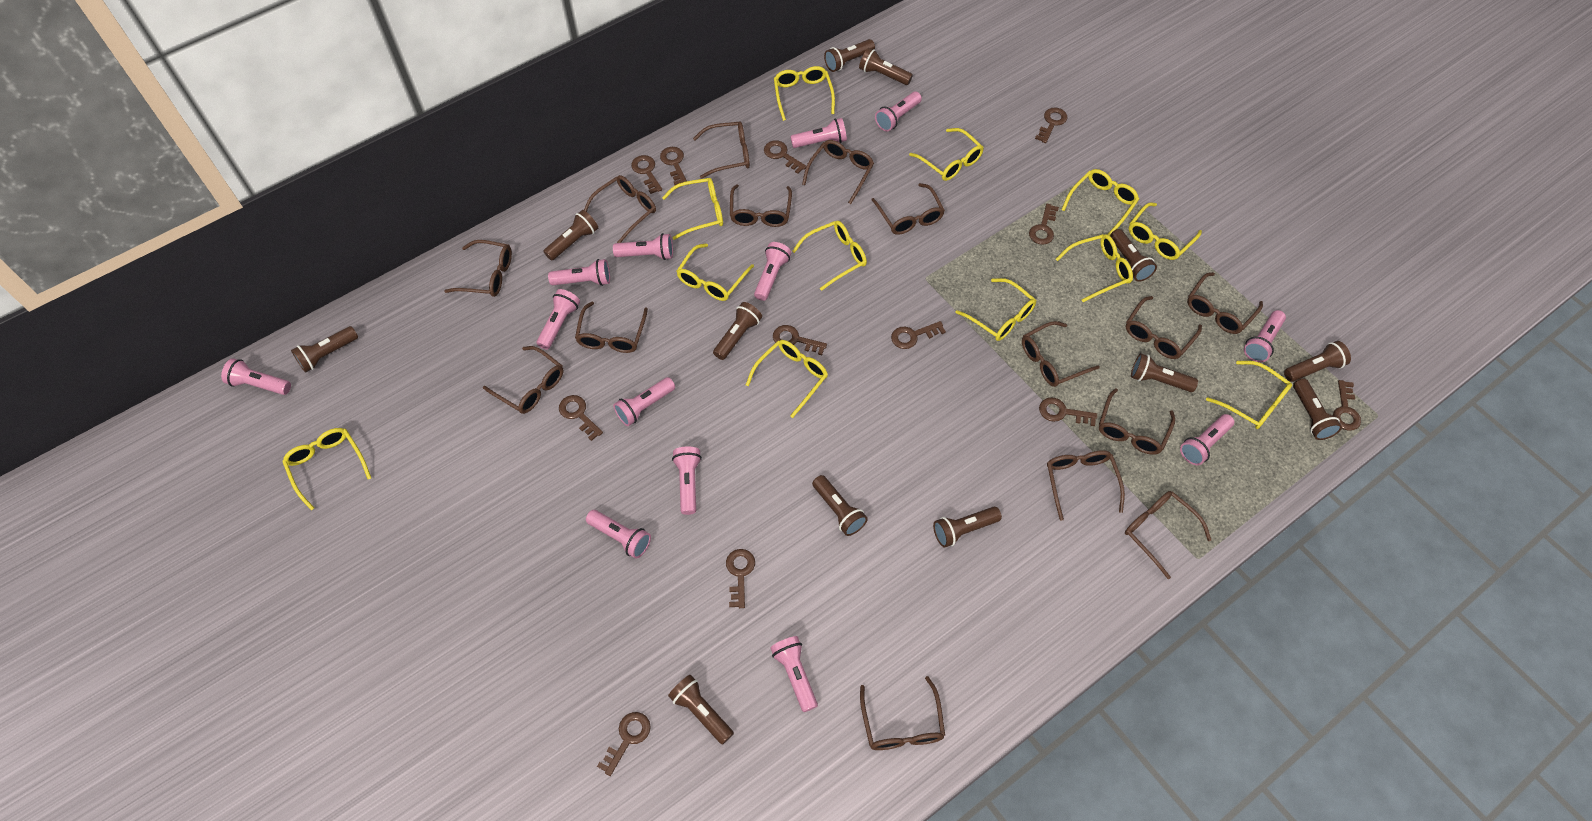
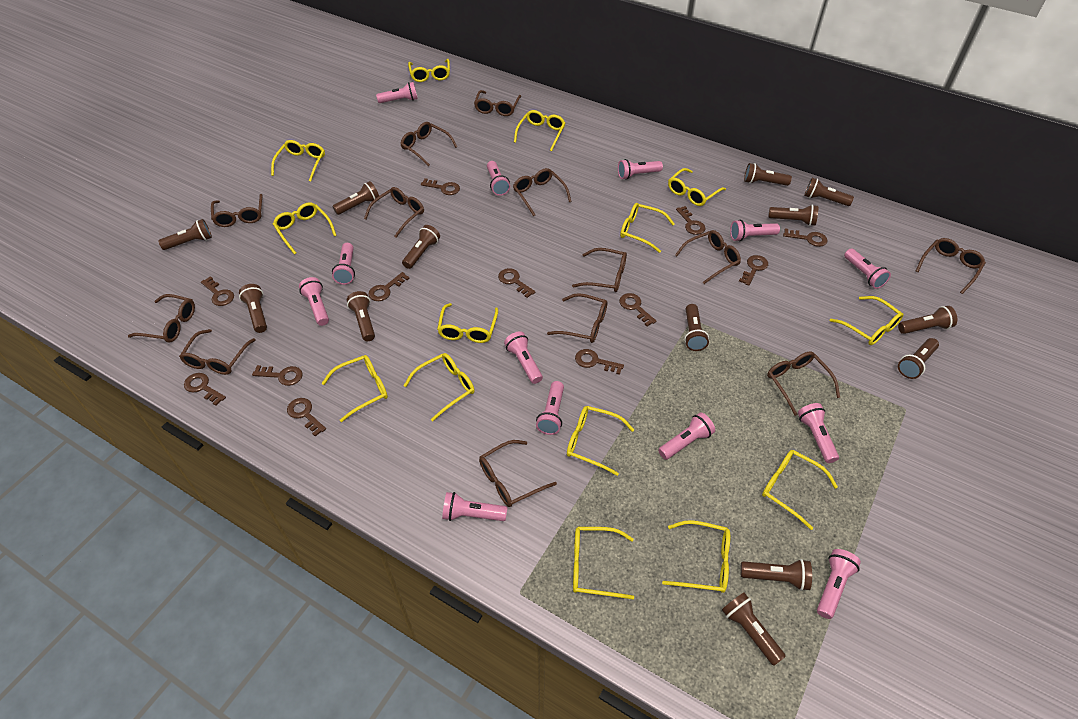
brown flashlight: [291,326,358,373] [543,210,598,261] [668,675,734,745] [713,302,762,360] [812,475,868,536] [824,39,875,72] [859,48,913,85] [933,507,1002,548] [1110,229,1157,282] [1131,353,1198,392] [1284,341,1351,382] [1293,378,1342,440] = 12 -> [158,219,212,250] [239,284,267,333] [333,181,379,215] [347,291,375,341] [402,225,440,269] [684,304,709,351] [722,593,786,665] [740,559,812,591] [744,163,792,186] [768,205,818,226] [804,178,854,206] [898,306,957,334] [898,338,939,379] = 13
brown glasses: [445,240,512,297] [483,346,563,414] [575,302,648,353] [584,175,656,243] [693,121,750,179] [730,184,792,227] [802,140,874,204] [860,676,945,750] [871,183,945,235] [1022,321,1100,387] [1047,450,1125,521] [1099,388,1175,455] [1125,491,1211,579] [1126,296,1202,359] [1187,272,1263,334] = 15 -> [128,294,195,343] [179,329,256,375] [211,194,262,227] [364,187,424,238] [400,122,457,166] [474,90,521,116] [479,440,557,507] [513,168,572,216] [547,293,607,343] [572,248,627,292] [675,230,741,284] [767,352,840,416] [916,238,986,294] = 13
yellow glasses: [282,428,371,510] [662,178,723,240] [676,243,754,301] [746,340,828,418] [774,66,835,121] [793,221,867,291] [909,128,984,181] [955,278,1036,341] [1056,234,1133,302] [1061,169,1139,236] [1129,202,1202,260] [1206,361,1292,429] = 12 -> [271,140,325,182] [273,202,337,255] [322,355,388,422] [404,353,475,421] [408,59,450,82] [437,303,498,343] [514,110,565,151] [567,406,634,476] [573,527,634,599] [620,203,675,253] [662,520,730,593] [668,168,726,206] [762,450,838,530] [830,296,904,345] = 14

